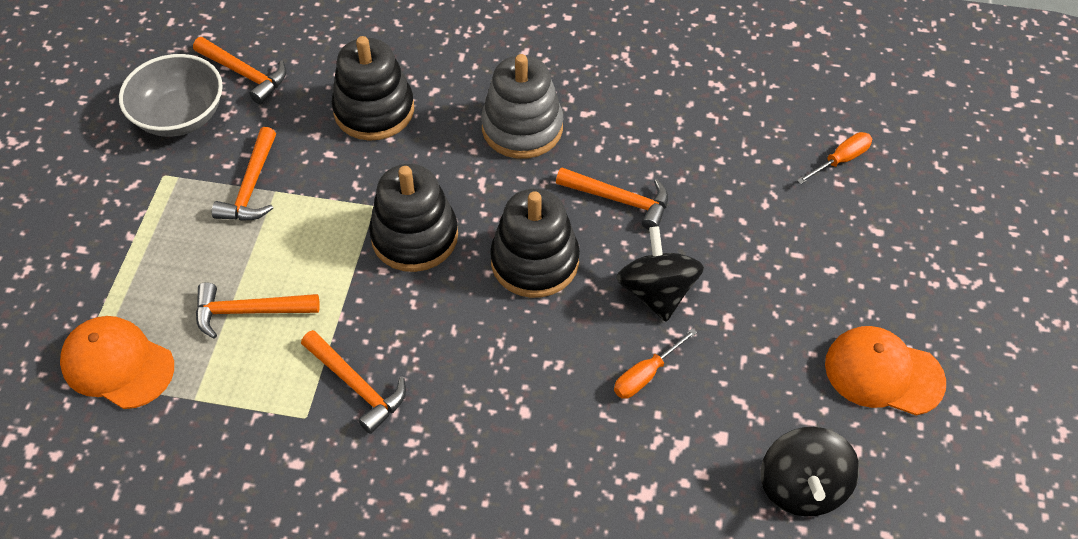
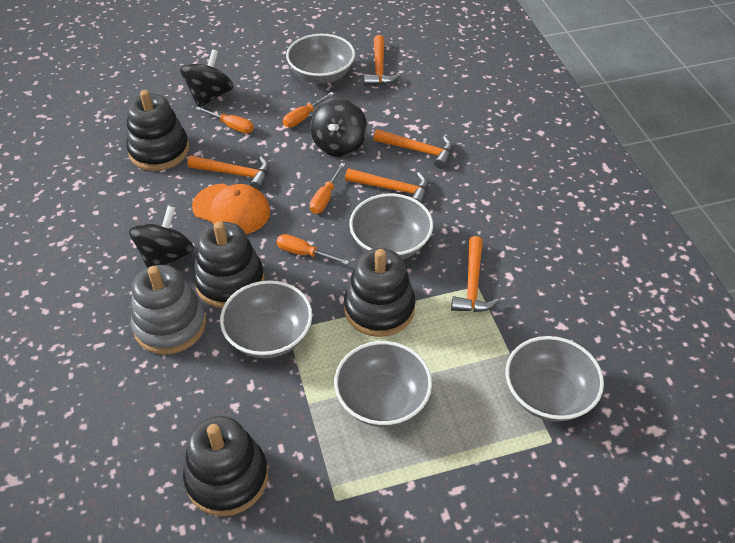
black spinning top: [616,226,704,322] [761,427,859,517] = 2 -> [129,206,194,268] [180,49,234,107] [311,98,367,157] = 3
black stacking toy: [331,36,414,141] [369,164,458,272] [490,188,580,298] = 3 -> [126,90,189,171] [183,416,268,516] [193,221,265,308] [344,248,415,337] = 4
grey bowl: [119,54,223,137] = 1 -> [220,280,312,358] [286,34,355,84] [334,341,432,427] [349,194,433,259] [506,336,604,422] = 5
orange cap: [60,316,174,409] [825,326,946,416] = 2 -> [192,184,270,234] = 1
orange screwdriver: [614,328,697,399] [797,132,872,184] = 2 -> [195,106,254,133] [276,234,349,265] [283,92,334,127] [310,163,345,214] = 4

